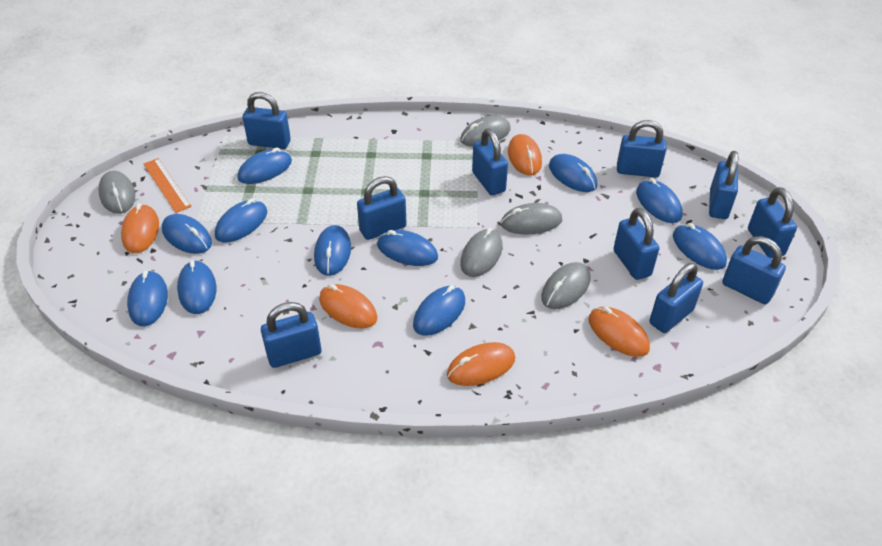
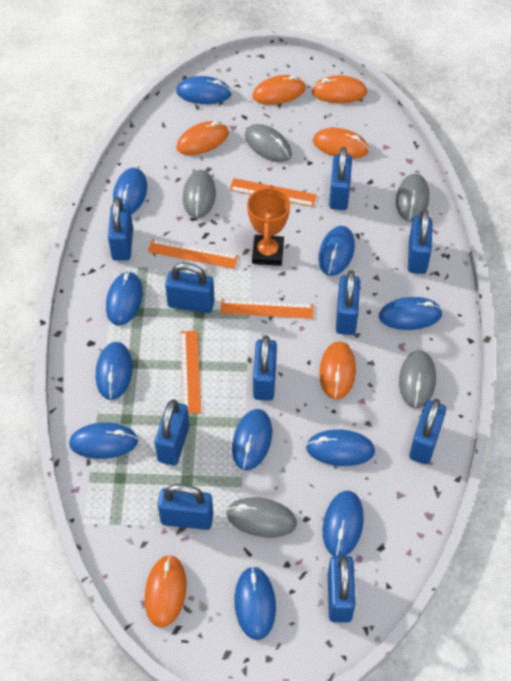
orange mouse: [121,203,159,253] [319,284,377,328] [447,342,515,386] [508,134,542,176] [589,307,650,357] = 5 -> [144,555,187,628] [176,121,229,155] [252,75,306,105] [311,75,367,103] [313,128,369,159] [319,341,356,399] = 6
orange ruler: [144,158,192,213] = 1 -> [148,239,238,269] [180,331,201,414] [220,299,314,319] [229,178,317,207] = 4
orange trophy: none = 0 -> [247,185,290,266] = 1

